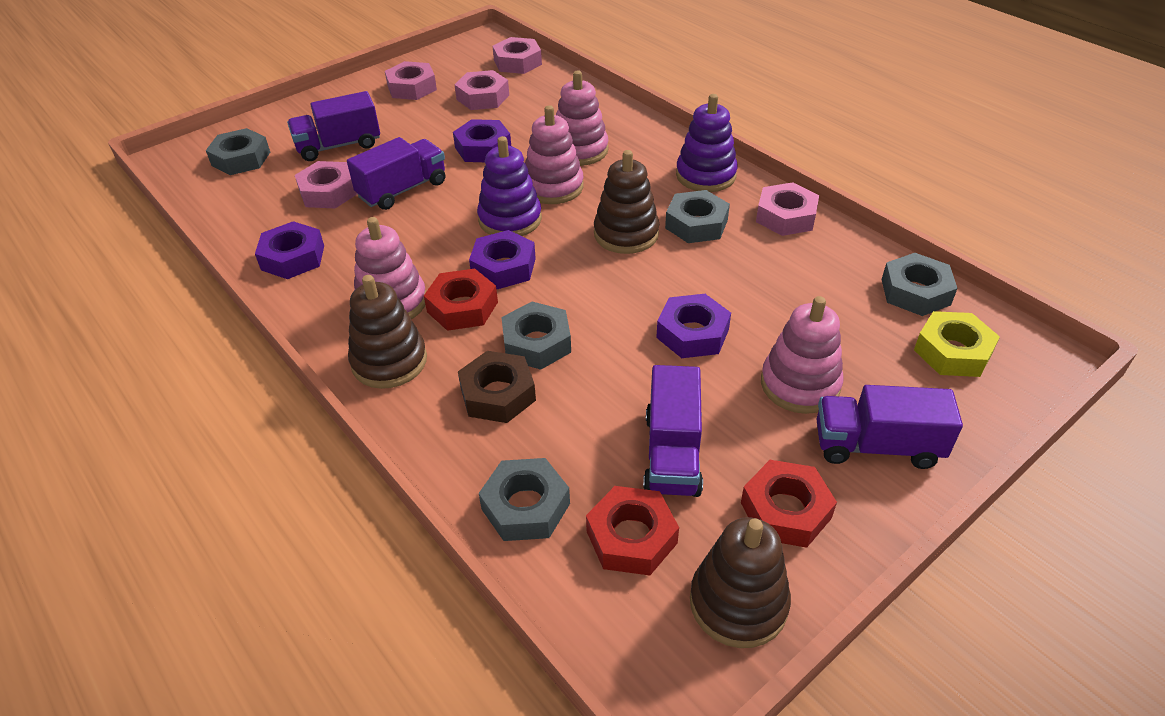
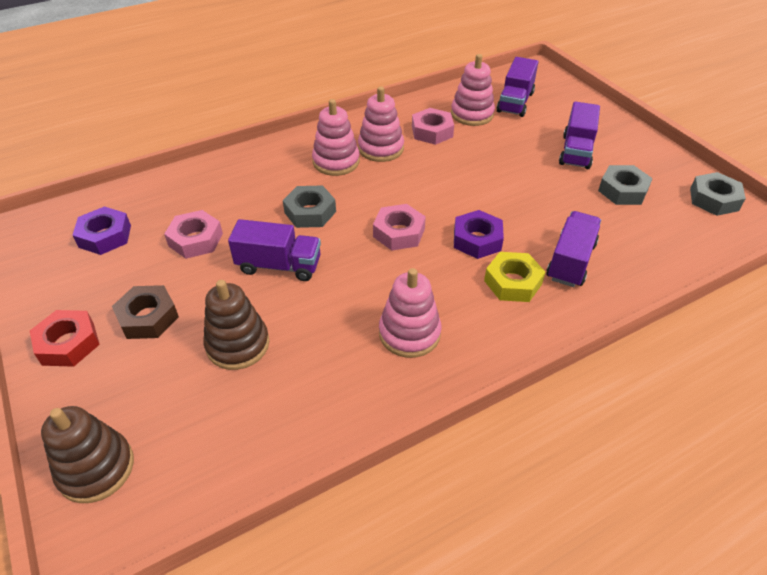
brown stacking toy: [348,275,427,389] [594,150,659,254] [690,517,791,648] = 3 -> [41,406,134,503] [203,280,269,370] = 2
grey nut: [206,128,270,175] [479,458,570,541] [501,302,571,370] [665,190,730,243] [881,253,958,316] = 5 -> [283,185,336,228] [598,165,653,205] [690,172,746,216] = 3
pink nut: [295,161,358,209] [385,61,437,100] [455,70,509,110] [493,37,542,74] [756,182,819,236] = 5 -> [164,210,223,259] [373,204,426,251] [412,108,454,145] = 3
purple nut: [255,221,324,279] [453,119,511,162] [469,230,536,289] [656,294,731,358] = 4 -> [73,207,131,255] [454,210,504,259] = 2
purple stacking toy: [477,136,542,236] [676,94,738,192] = 2 -> none = 0
red nut: [424,269,498,331] [586,486,679,575] [741,460,837,548] = 3 -> [30,310,100,367] = 1

